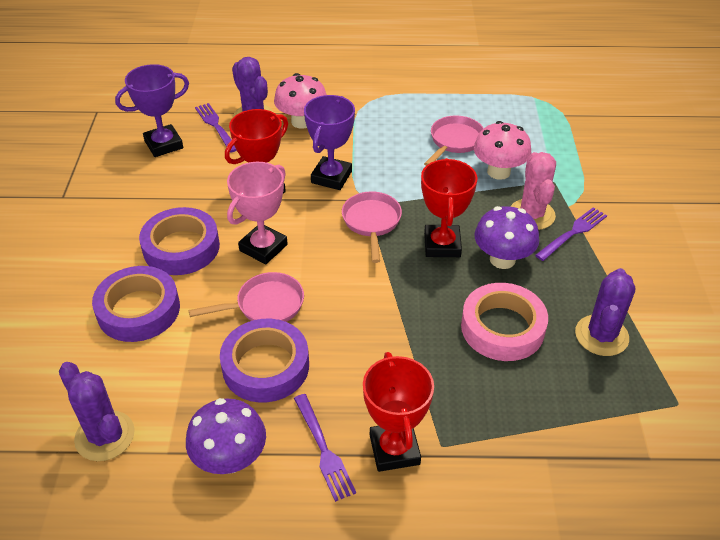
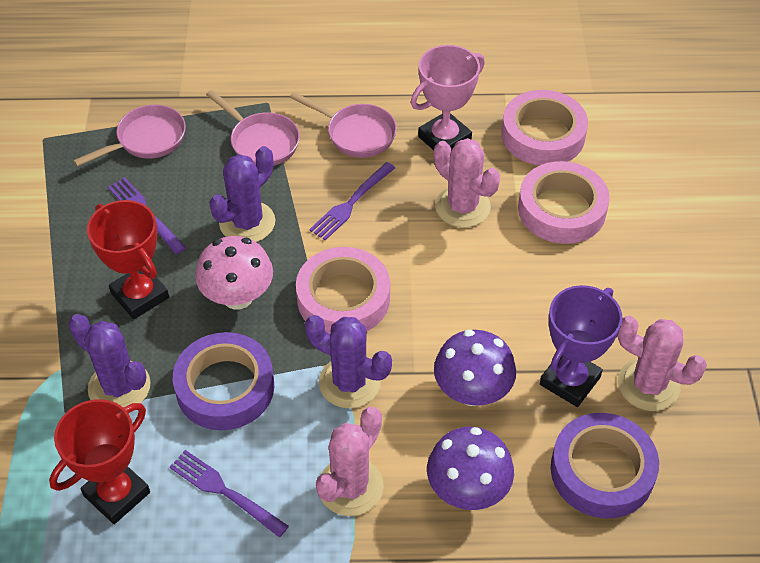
pink cactus: [510,152,556,230] = 1 -> [316,407,384,516] [434,138,500,228] [617,316,707,411] = 3
pink mushroom: [274,73,327,129] [474,121,531,180] = 2 -> [195,236,273,310] = 1
pink tape: [461,283,548,361] = 1 -> [296,247,390,334] [501,90,588,166] [518,161,610,244] = 3
purple tape: [92,266,180,342] [139,207,220,275] [220,319,309,403] = 3 -> [173,332,274,430] [551,413,659,518] = 2
purple trophy: [115,64,189,157] [304,95,355,190] = 2 -> [540,285,622,407] = 1
red trophy: [225,109,288,193] [363,352,434,472] [421,158,477,257] = 3 -> [49,399,150,524] [87,200,169,319] = 2

